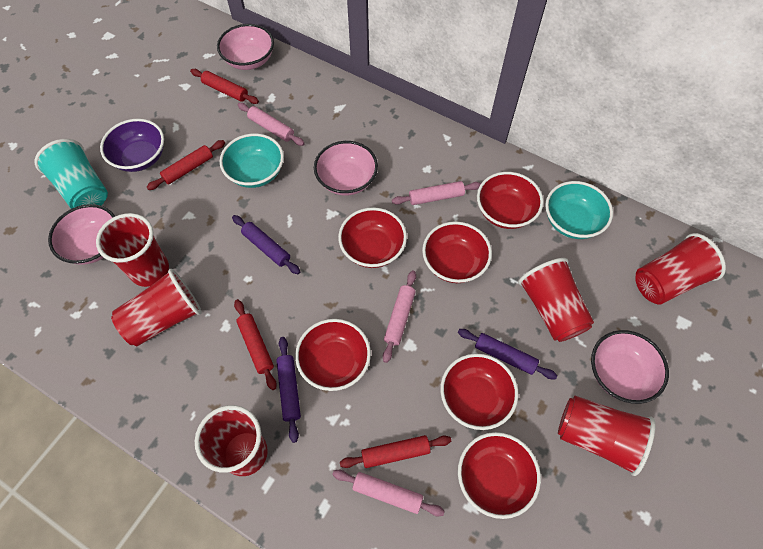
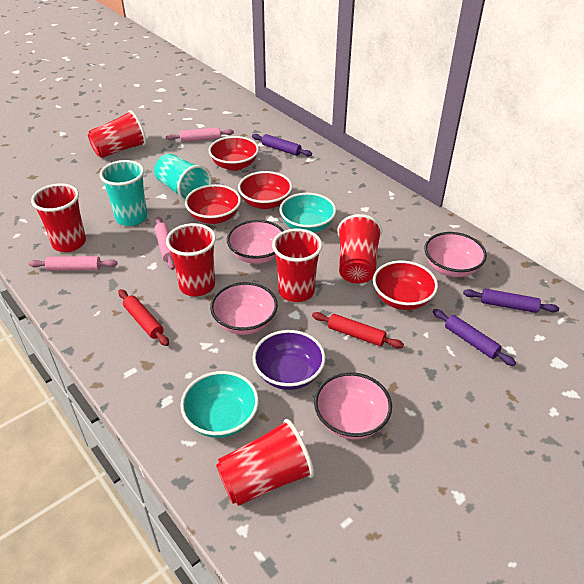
pink rolling pin: [237,103,305,146] [332,470,445,517] [383,270,416,363] [392,181,481,205] = 4 -> [29,256,117,271] [154,217,175,270] [166,127,234,142] = 3
red bowl: [295,319,371,391] [338,207,407,268] [422,221,492,283] [440,354,518,430] [458,432,541,519] [477,172,543,229] = 6 -> [185,184,241,224] [208,136,259,171] [238,171,292,209] [373,261,438,310] = 4
red rolling pin: [147,140,225,190] [190,69,259,104] [234,299,277,390] [340,435,451,468] = 4 -> [118,289,169,346] [312,312,404,348] = 2
turquoise cup: [35,139,108,209] = 1 -> [99,160,147,226] [154,154,212,202] = 2

